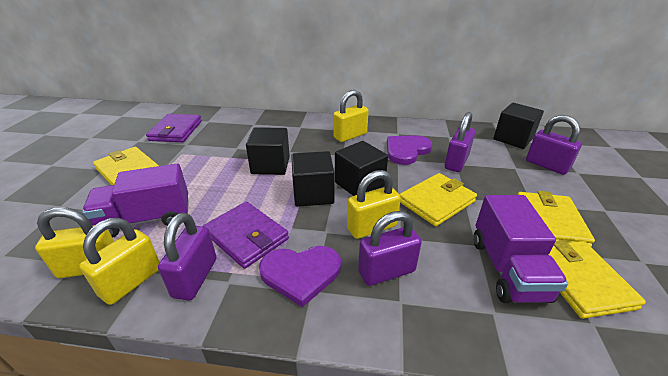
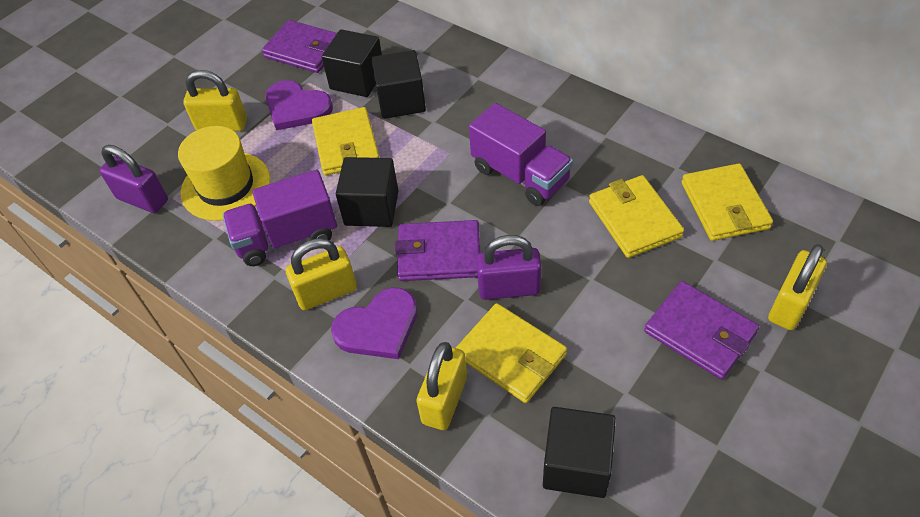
purple padlock: [158,213,217,301] [358,211,422,286] [445,112,475,172] [526,115,582,175] = 4 -> [99,145,168,213] [476,235,541,300] = 2
purple wallet: [146,114,202,142] [202,202,289,269] = 2 -> [262,20,337,73] [395,220,480,281] [644,281,759,380] = 3
yellow hat: none = 0 -> [178,126,270,221] = 1

